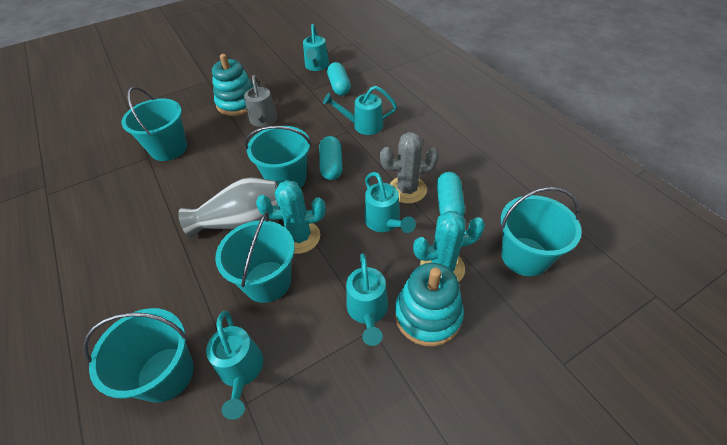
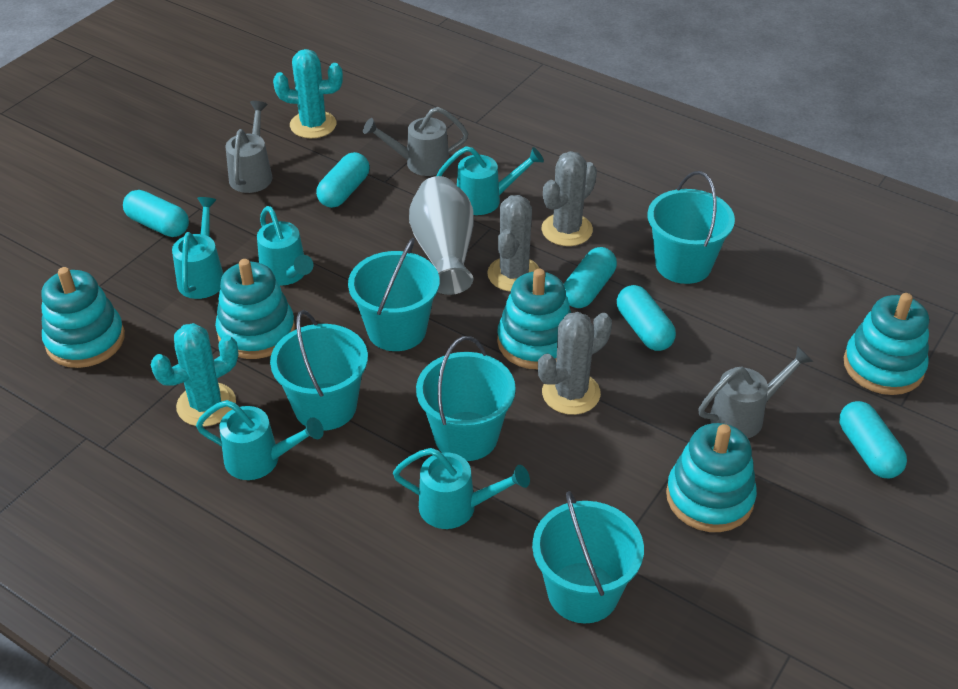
grey cactus: [380,132,439,204] = 1 -> [487,195,540,292] [538,312,612,415] [542,151,597,246] = 3
grey watering can: [244,75,277,127] = 1 -> [225,101,272,193] [363,107,468,176] [698,347,813,438] = 3
turquoise capsule: [319,136,343,180] [327,62,351,96] [437,172,465,216] = 3 -> [123,190,189,237] [316,152,370,208] [564,247,617,308] [617,285,676,351] [839,401,907,479] = 5
turquoise stacking toy: [212,54,254,116] [395,263,464,346] = 2 -> [41,267,125,368] [215,259,295,359] [497,269,571,369] [666,423,757,532] [844,293,929,395] = 5

